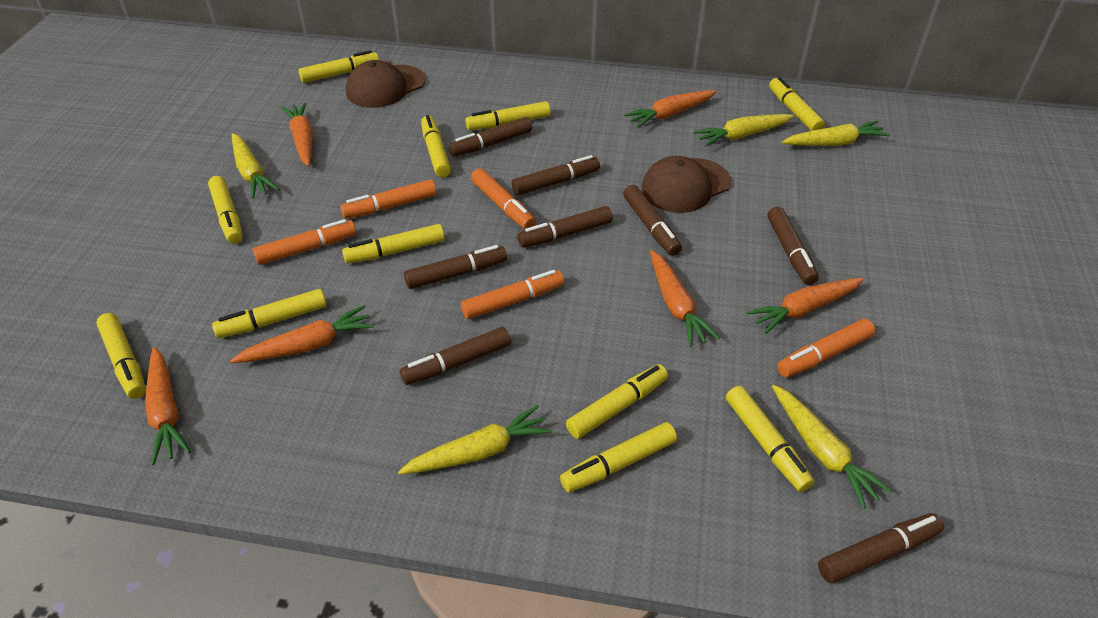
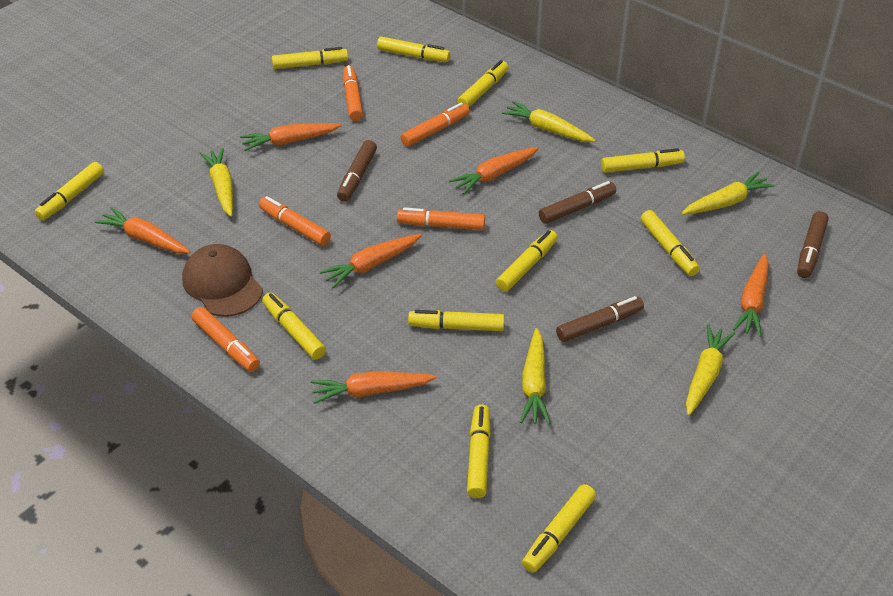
brown cap: [346,60,426,108] [641,156,731,213] = 2 -> [182,244,263,317] = 1
brown marker: [400,327,511,385] [404,245,507,289] [449,117,532,157] [512,155,600,195] [517,206,613,248] [623,185,682,256] [767,207,819,285] [818,513,944,583] = 8 -> [337,140,377,202] [539,181,616,224] [556,296,644,342] [797,211,829,278] = 4

